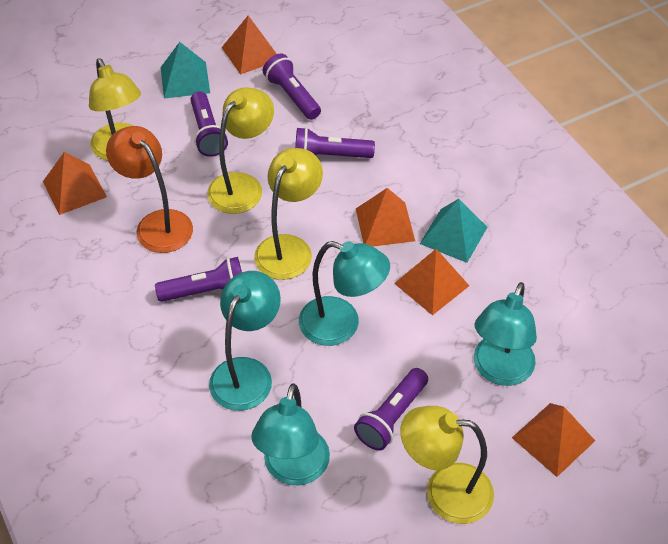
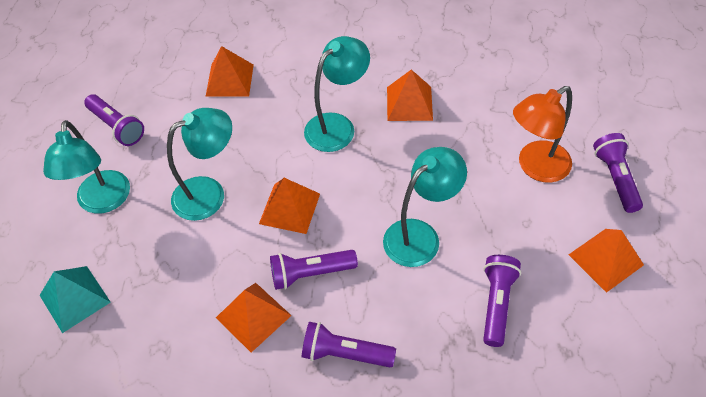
turquoise pyramid: [161,42,210,99] [420,199,487,263] = 2 -> [40,266,111,333] = 1
yellow lamp: [89,58,141,161] [207,87,274,214] [254,148,323,280] [400,406,494,524] = 4 -> none = 0

